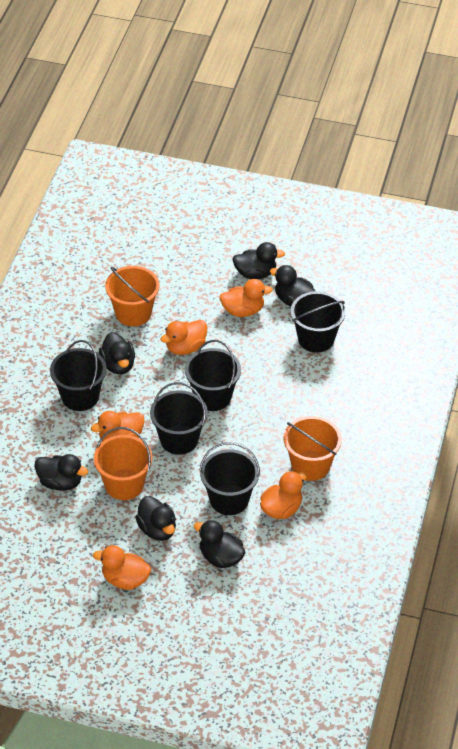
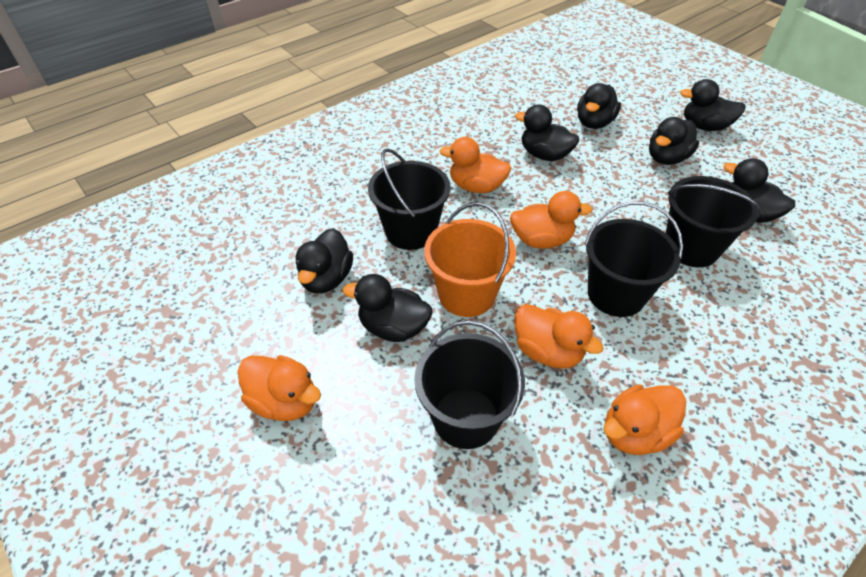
black bucket: [50,340,107,411] [150,382,208,455] [185,340,241,411] [199,442,260,515] [291,291,345,353] = 5 -> [368,148,451,250] [414,320,525,449] [584,201,683,317] [666,176,762,267] = 4
black duck: [34,454,88,491] [99,332,135,374] [135,496,176,541] [194,520,245,568] [232,242,285,279] [270,265,315,306] = 6 -> [296,228,353,293] [343,274,432,342] [515,104,579,161] [577,83,621,129] [649,117,699,165] [680,79,746,131] [724,158,795,223] = 7
orange bucket: [94,427,152,500] [105,266,160,326] [284,416,342,481] = 3 -> [424,202,516,317] = 1

